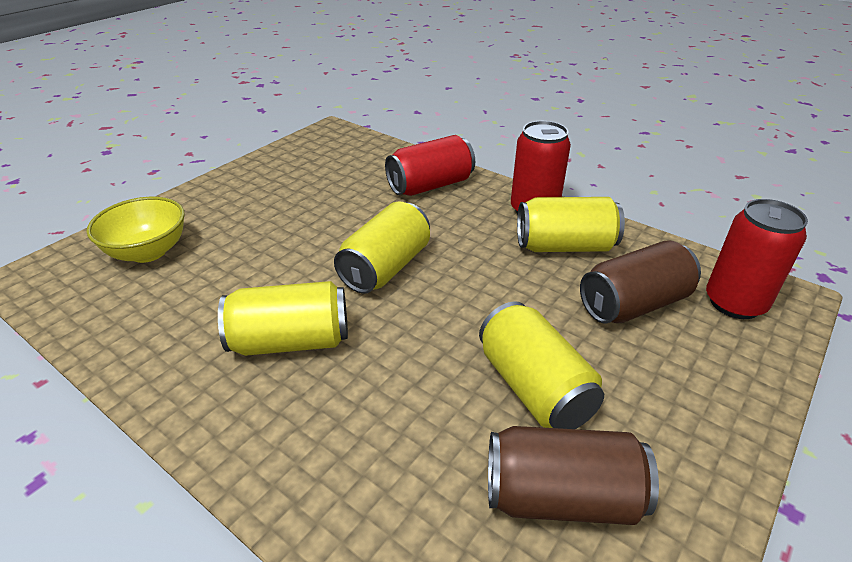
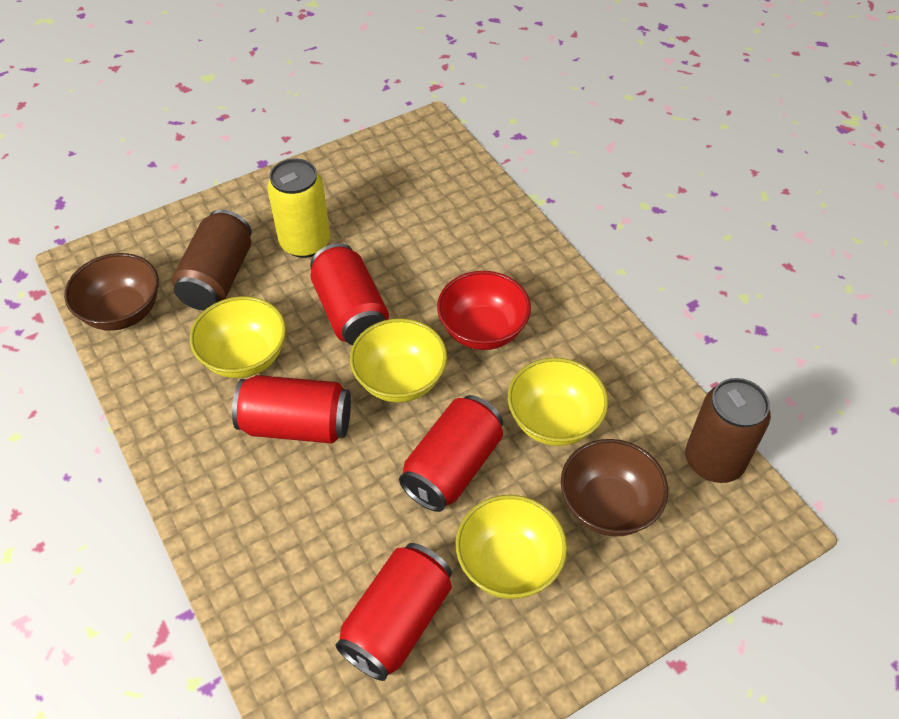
brown bowl: none = 0 -> [64,253,159,331] [561,439,668,536] = 2
red bowl: none = 0 -> [437,271,531,350] = 1
red can: [385,135,475,196] [511,121,571,214] [706,199,808,319] = 3 -> [232,375,351,444] [310,243,389,345] [335,543,452,681] [399,395,503,512] = 4
yellow bowl: [87,197,185,263] = 1 -> [190,296,286,378] [350,318,447,403] [456,495,567,599] [508,358,608,446] = 4
yellow can: [218,281,348,356] [334,201,430,294] [479,301,604,429] [517,197,625,252] = 4 -> [267,158,330,258] = 1

